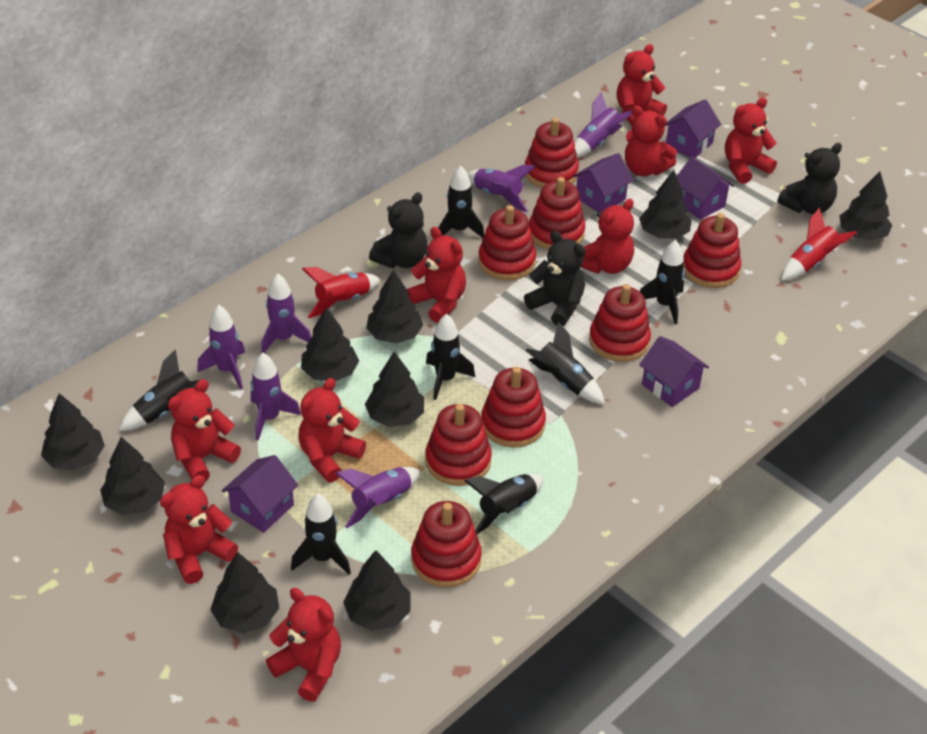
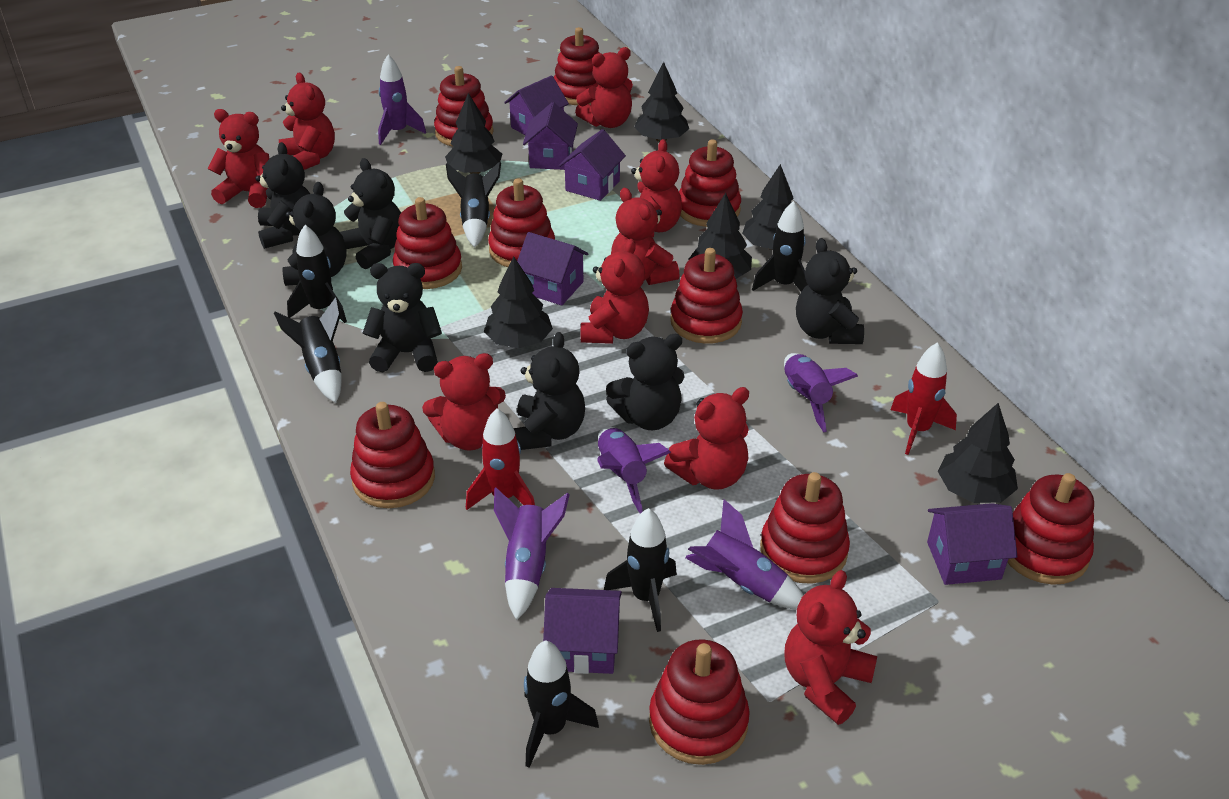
black rocket: [119,349,207,431] [291,494,351,575] [426,314,475,400] [438,166,484,238] [464,474,544,534] [526,322,605,404] [640,240,685,324] = 7 -> [274,297,342,403] [287,225,347,323] [446,161,501,247] [524,640,599,768] [604,508,677,632] [752,201,808,292] = 6
black teddy bear: [369,192,427,268] [524,231,586,326] [777,143,842,214] = 3 -> [255,142,310,249] [283,182,347,286] [340,158,401,269] [363,263,442,372] [513,332,585,450] [606,334,685,430] [796,238,864,344] = 7
black tree: [41,393,105,470] [100,437,165,515] [210,552,279,633] [301,308,359,381] [343,550,410,631] [365,351,424,427] [366,270,423,344] [639,170,692,239] [839,171,892,241] = 9 -> [445,93,502,174] [484,256,553,348] [634,62,689,142] [688,193,752,279] [742,164,805,250] [938,403,1018,503] = 6
purple house: [222,455,298,533] [572,153,633,213] [639,336,709,407] [665,99,721,158] [677,157,734,220] = 5 -> [504,75,569,135] [517,232,588,306] [523,102,578,170] [543,588,622,674] [559,129,626,201] [927,503,1017,585] = 6
purple rocket: [197,305,245,390] [251,353,301,440] [261,273,311,353] [335,467,420,528] [468,165,536,213] [574,92,632,158] = 6 -> [378,55,426,145] [494,488,570,620] [597,426,671,514] [685,499,803,610] [784,353,858,432] = 5
red stacking toy: [411,501,482,588] [425,404,492,486] [479,205,536,280] [481,367,546,448] [525,118,579,188] [529,177,585,250] [589,284,651,362] [684,213,741,288] = 8 -> [350,402,435,508] [393,197,462,289] [434,66,494,146] [488,178,555,267] [554,27,600,105] [649,639,750,765] [670,248,743,344] [679,139,741,227] [760,472,850,584] [1008,473,1094,585] = 10

